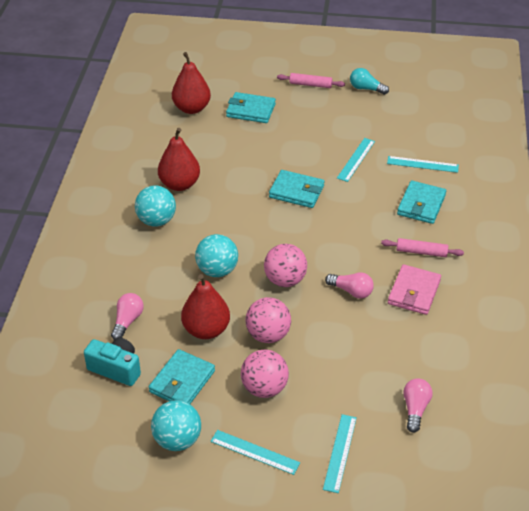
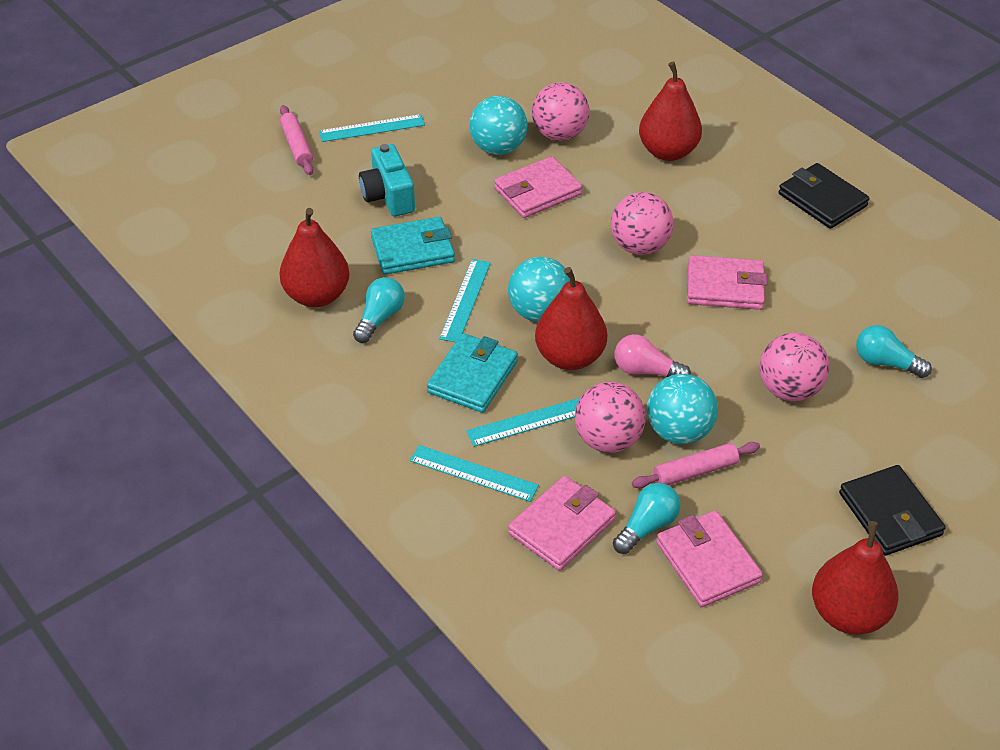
black wallet: none = 0 -> [779,163,869,229] [839,465,946,556] = 2
pink ball: [241,350,289,398] [246,297,291,343] [264,244,307,287] = 3 -> [532,82,589,141] [575,382,646,453] [611,192,673,255] [759,333,829,401] = 4
pink light bulb: [111,293,144,340] [325,272,374,299] [403,378,433,433] = 3 -> [614,334,691,377] = 1
pink wallet: [388,264,441,315] = 1 -> [494,156,582,218] [508,476,616,571] [656,510,763,607] [687,255,767,310] = 4
red pear: [158,128,200,191] [172,52,211,114] [181,274,230,339] = 3 -> [279,208,350,307] [535,267,607,370] [639,61,702,161] [812,521,899,634] = 4
turquoise light bulb: [350,68,389,95] = 1 -> [353,277,405,343] [613,483,681,554] [856,325,932,378] = 3
turquoise wallet: [149,349,215,404] [226,92,276,123] [269,170,324,208] [397,181,446,224] = 4 -> [371,217,455,275] [427,333,518,413] = 2

